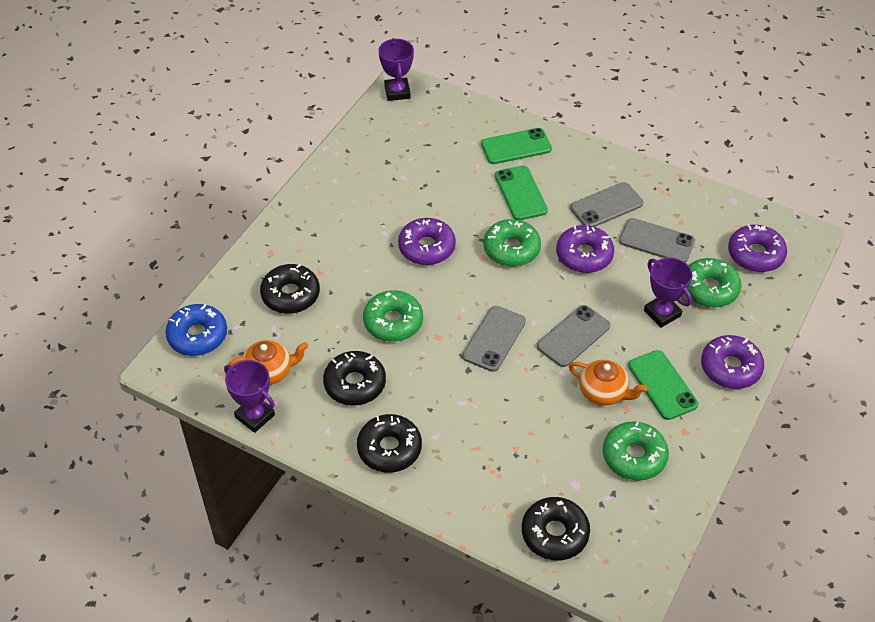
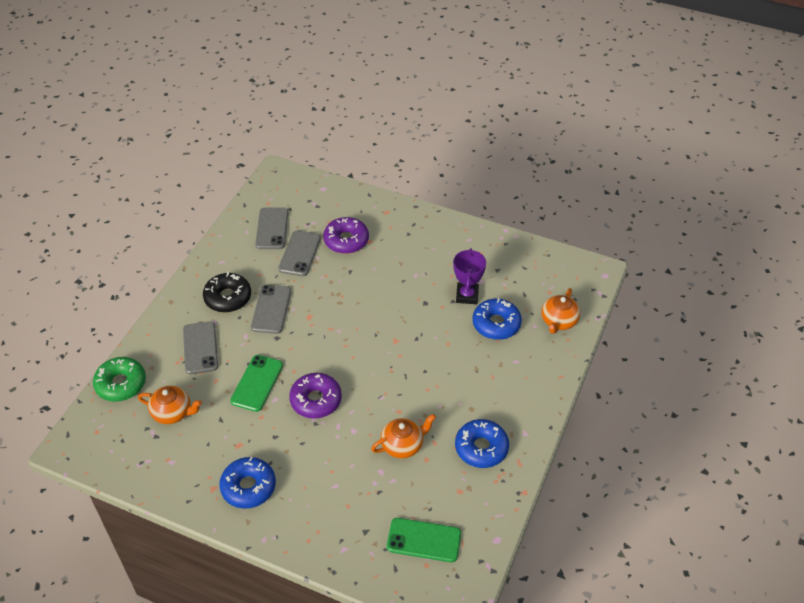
black donut: [260,264,320,314] [323,351,386,406] [357,414,422,473] [522,497,590,561] = 4 -> [203,272,251,313] = 1
blue donut: [165,304,227,356] = 1 -> [219,457,276,509] [455,419,509,468] [473,298,522,340] = 3
green donut: [363,290,423,342] [483,219,541,267] [603,421,669,481] [688,258,742,308] = 4 -> [93,357,146,402] = 1
green phone: [481,128,552,164] [495,165,548,220] [628,350,698,420] = 3 -> [230,355,283,412] [387,518,461,562] = 2
orange teapot: [228,340,308,385] [569,359,647,405] = 2 -> [138,386,202,424] [371,414,436,458] [541,288,580,334] = 3
purple donut: [398,218,456,265] [556,225,614,273] [701,335,764,389] [728,224,787,272] = 4 -> [289,373,342,419] [323,217,369,254] = 2
purple trophy: [224,360,275,433] [379,38,414,101] [644,257,692,328] = 3 -> [453,249,486,304] = 1

